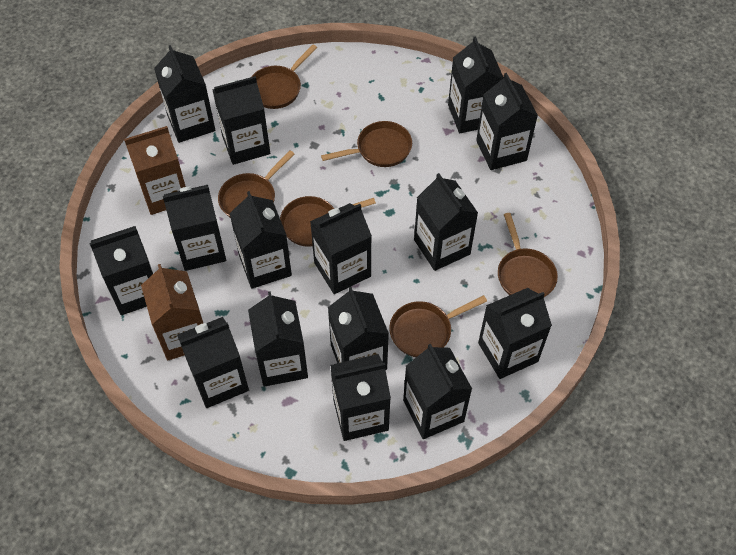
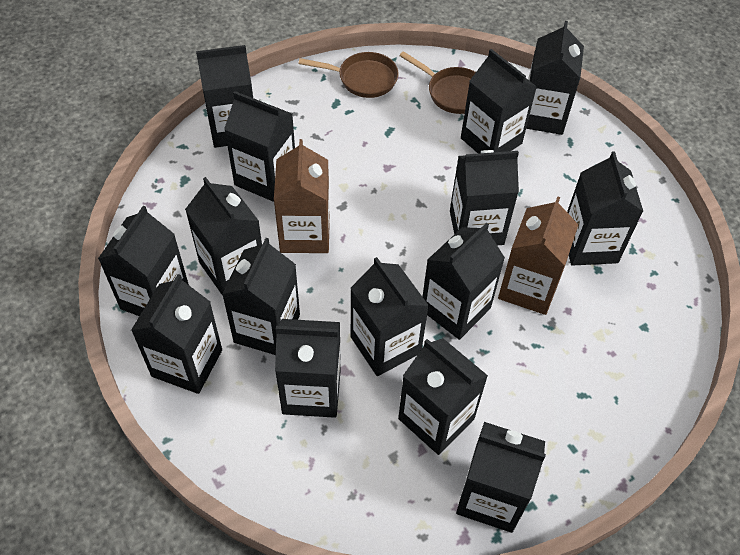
brown pan: [218,151,294,218] [251,45,317,109] [280,196,376,247] [321,121,412,167] [389,295,487,357] [498,213,558,297] = 6 -> [298,52,399,98] [399,51,476,114] = 2

